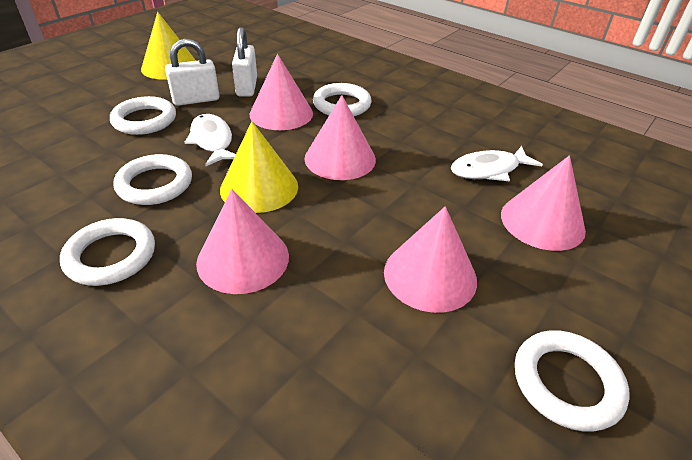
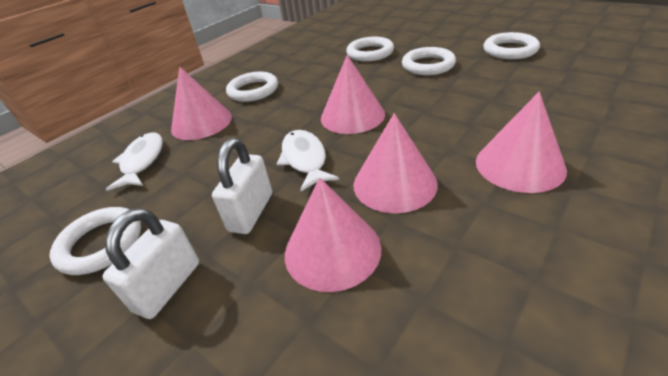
yellow cone: [141,12,196,80] [220,121,298,213] = 2 -> none = 0

